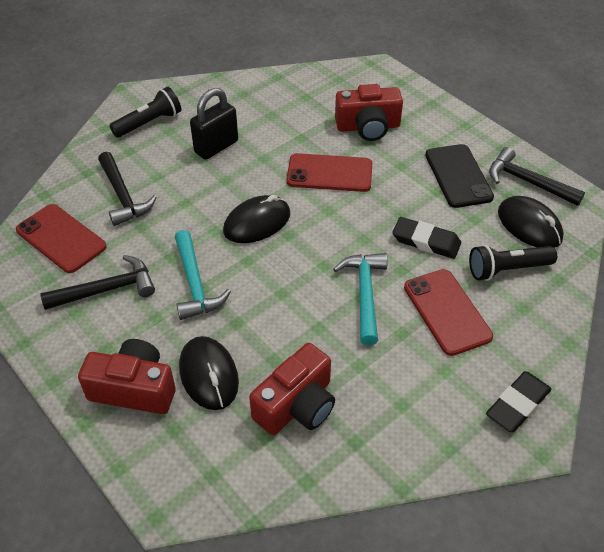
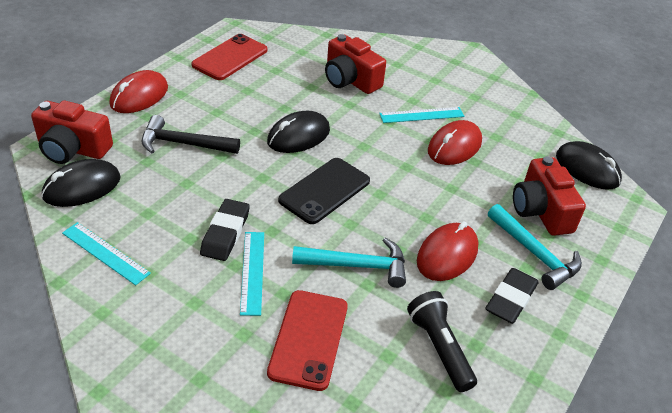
black flashlight: [109,87,181,138] [469,245,557,281] = 2 -> [407,291,477,392] = 1
black hammer: [40,255,155,310] [98,152,157,226] [489,147,585,206] = 3 -> [141,115,240,154] = 1
black padlock: [190,88,238,160] = 1 -> none = 0
red mouse: none = 0 -> [110,70,168,113] [417,221,479,281] [428,120,482,165] = 3
red phone: [16,204,107,273] [287,153,372,192] [404,269,493,356] = 3 -> [192,34,268,80] [267,290,348,391] = 2
turquoise ruler: none = 0 -> [62,222,151,285] [240,232,264,316] [379,107,464,123] = 3

